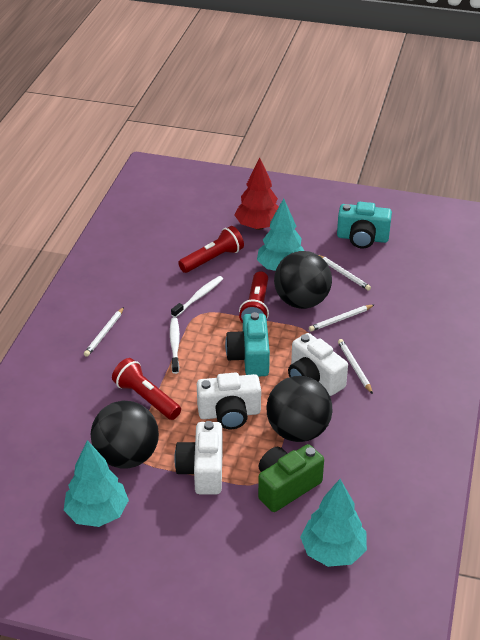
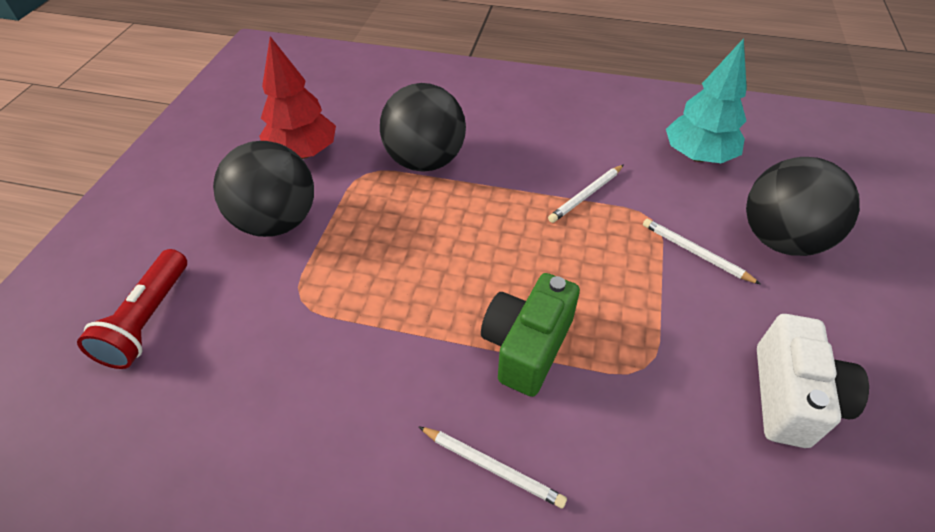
red flashlight: [112,358,181,420] [178,226,244,273] [239,271,269,323] = 3 -> [77,249,187,369] = 1
turquoise camera: [225,312,270,376] [337,202,392,248] = 2 -> none = 0
turquoise tree: [64,440,129,527] [257,199,304,271] [300,479,367,567] = 3 -> [666,38,747,163] = 1
white camera: [174,421,223,494] [197,372,261,429] [288,333,348,396] = 3 -> [757,314,869,448] = 1
white pencil: [84,307,124,357] [309,305,374,332] [319,255,371,291] [338,339,373,394] = 4 -> [418,426,567,509] [548,165,623,223] [643,219,760,284] = 3
white toothbrush: [170,317,180,374] [171,276,223,318] = 2 -> none = 0

